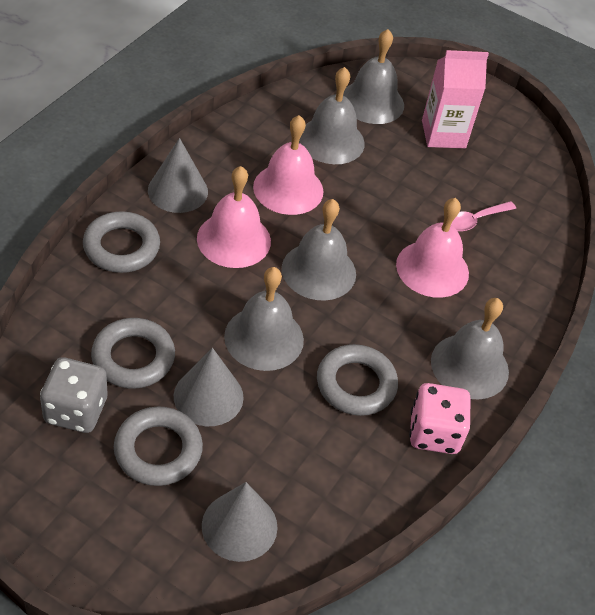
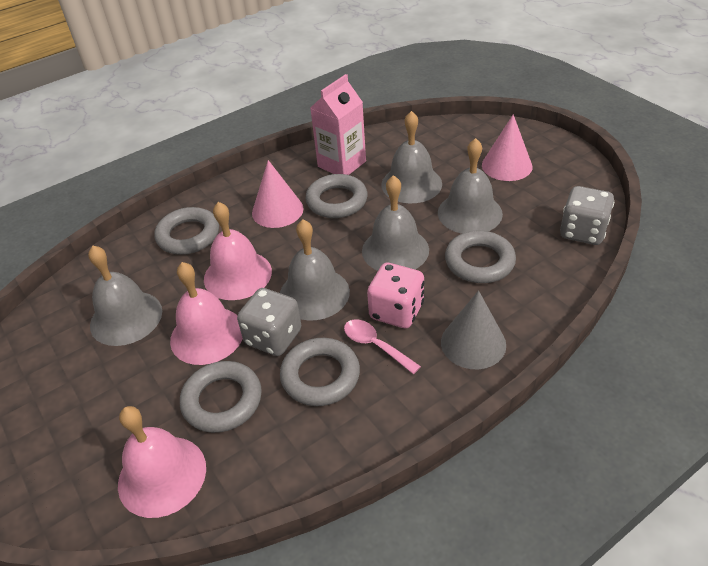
grey cone: [148,138,208,213] [174,348,244,426] [202,482,278,562] = 3 -> [441,291,506,369] = 1
grey dice: [40,357,108,433] = 1 -> [237,288,301,356] [560,186,614,245] = 2
grey ring: [83,211,160,273] [91,318,175,389] [114,406,203,486] [317,344,398,416] = 4 -> [154,207,219,255] [180,361,262,433] [280,338,360,406] [305,174,368,218] [445,231,516,283] = 5
pink cone: none = 0 -> [252,160,304,228] [482,114,532,181] = 2

